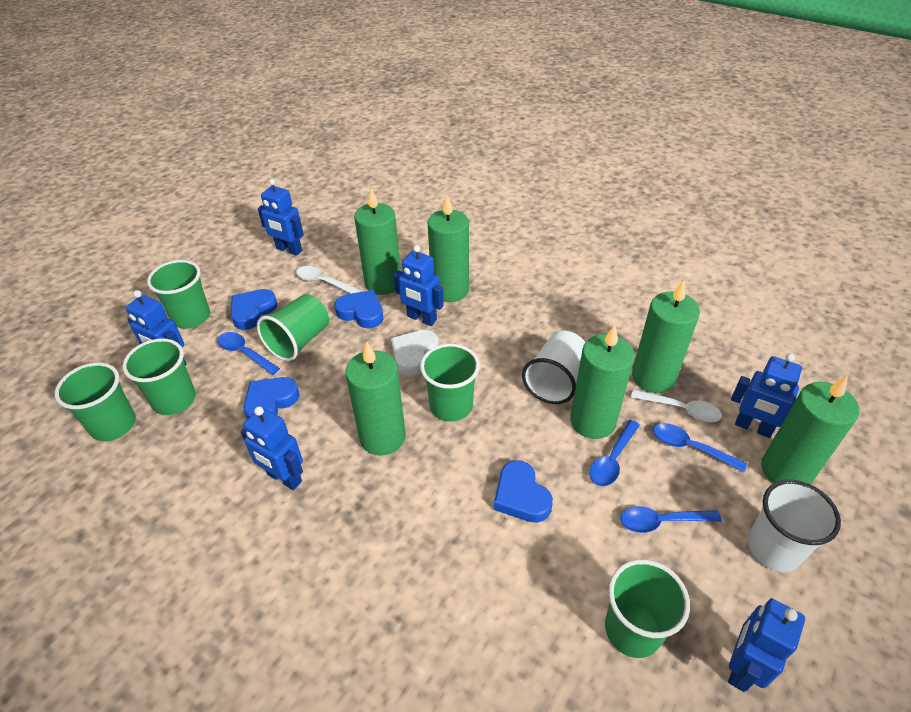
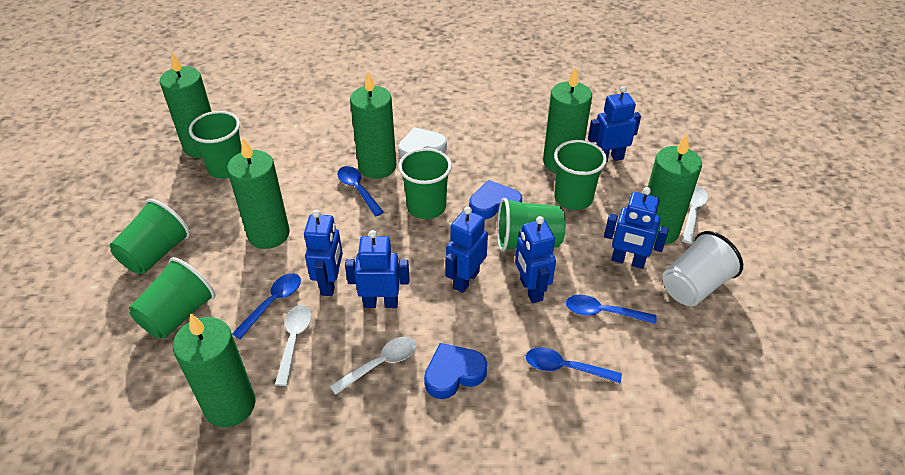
blue heart: [231,289,277,330] [244,377,299,419] [334,290,383,328] [494,460,553,523] = 4 -> [424,343,487,399] [469,180,522,219] = 2
white cup: [522,331,585,404] [748,480,841,572] = 2 -> [662,231,743,306] = 1
white spoon: [296,266,360,294] [631,390,722,422] = 2 -> [275,305,312,386] [330,337,416,395] [682,186,708,244] = 3

